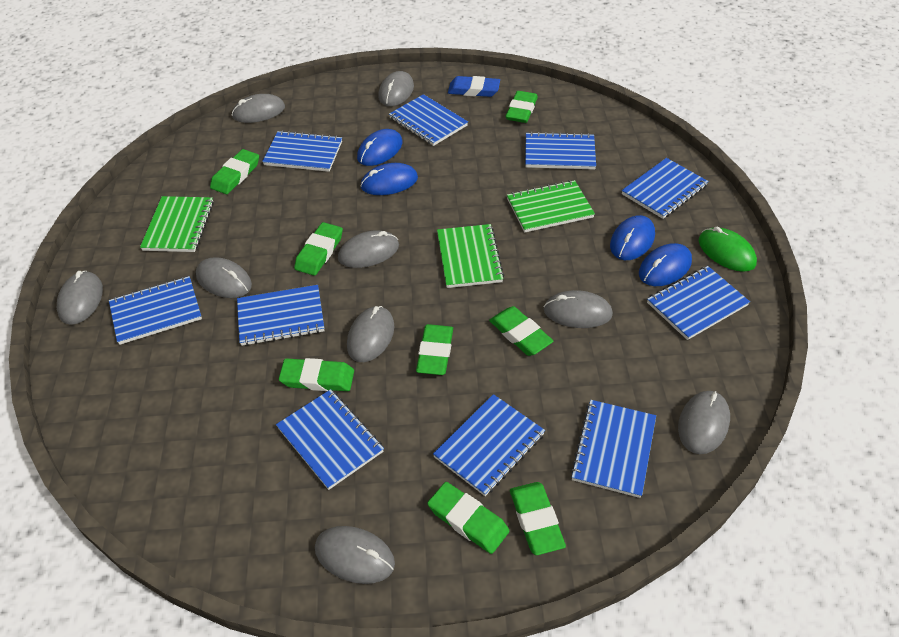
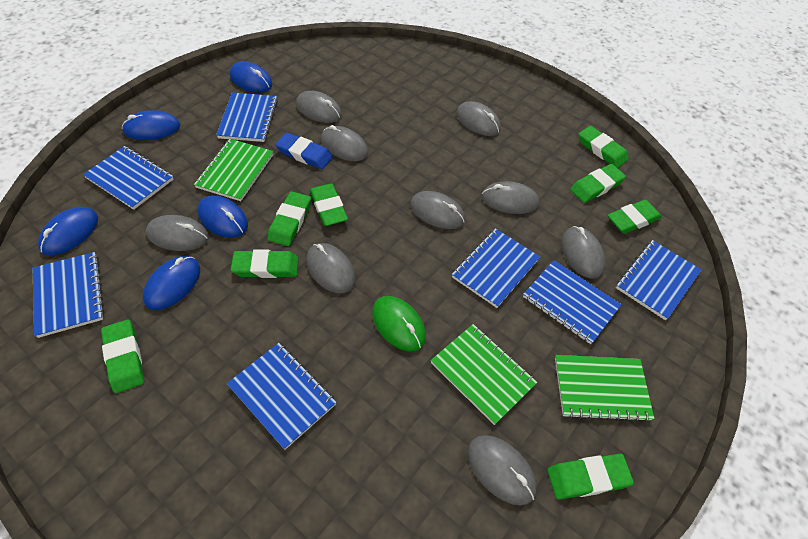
blue mouse: [357,129,402,166] [361,163,418,195] [610,215,655,260] [639,243,692,286] = 4 -> [38,207,98,255] [122,110,180,140] [143,256,200,310] [197,195,248,238] [229,61,272,92] = 5
blue notebook: [109,276,202,345] [237,285,324,346] [262,131,342,172] [276,389,384,490] [389,94,468,146] [433,394,545,496] [525,132,596,169] [570,400,656,498] [622,158,708,219] [647,266,750,340] = 10 -> [32,252,105,338] [83,146,174,210] [216,92,278,142] [227,343,337,450] [452,228,540,308] [523,260,622,344] [616,240,702,320] = 7

